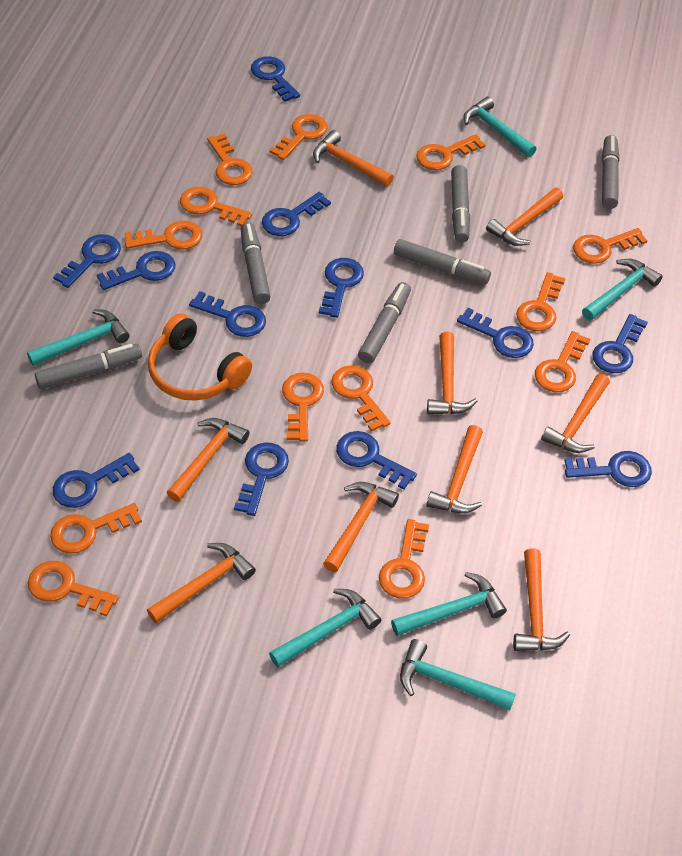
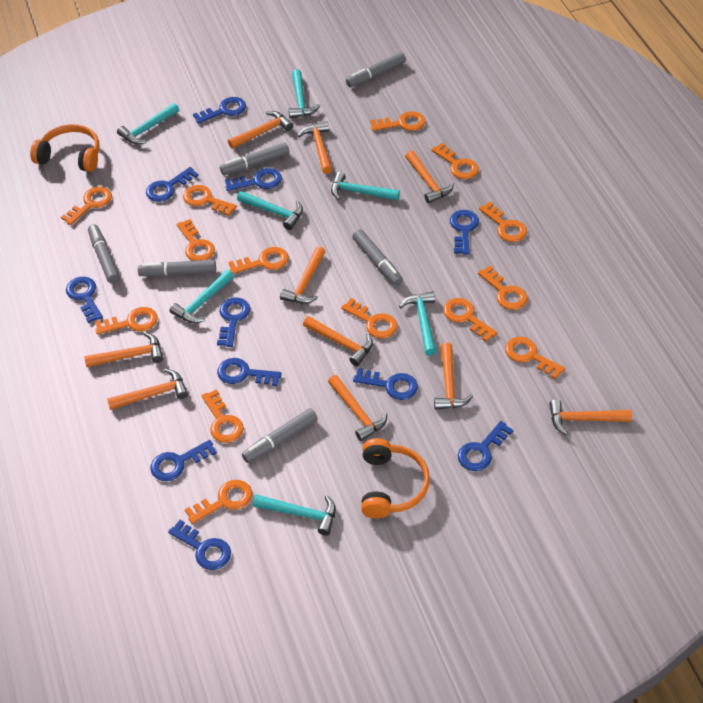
blue key: [53,234,121,288] [53,453,140,508] [97,251,176,290] [189,291,266,337] [234,442,289,516] [251,56,300,102] [262,192,331,236] [319,258,364,318] [336,431,417,490] [457,308,534,358] [564,451,652,487] [593,314,648,373] = 12 -> [66,277,103,323] [146,167,199,202] [150,440,217,481] [168,520,231,570] [193,97,246,124] [217,297,250,347] [217,358,282,386] [225,168,282,191] [353,368,418,400] [450,210,479,254] [458,421,513,471] = 11
orange hammer: [147,543,256,623] [167,418,250,502] [313,130,394,187] [323,482,399,572] [426,425,483,514] [427,331,477,415] [486,187,563,246] [513,548,570,651] [541,374,610,453] = 9 -> [84,332,163,367] [107,369,188,410] [228,111,293,149] [280,246,326,304] [298,122,332,174] [303,316,373,366] [328,375,387,441] [405,150,454,203] [434,342,473,410] [549,399,632,435] = 10
orange headphones: [148,313,252,401] = 1 -> [30,124,100,172] [361,438,430,519] = 2
orange key: [28,561,119,616] [50,503,142,554] [125,220,202,250] [180,186,252,226] [207,134,253,185] [269,114,328,160] [282,373,324,442] [331,365,391,432] [379,519,429,599] [416,134,485,170] [516,272,566,331] [535,331,590,392] [573,228,647,264] = 13 -> [61,187,112,225] [95,307,158,335] [177,219,215,261] [183,185,237,216] [185,480,252,524] [201,389,244,443] [229,247,289,274] [341,298,398,339] [371,111,426,131] [431,143,479,179] [443,298,497,342] [478,266,528,310] [479,202,527,242] [505,337,565,379] = 14
turquoise hammer: [27,309,130,366] [269,589,381,667] [391,572,507,636] [400,639,516,710] [463,97,536,157] [582,259,663,321] = 6 -> [117,103,179,144] [170,269,234,323] [237,191,303,230] [253,494,336,536] [289,69,320,118] [331,171,400,201] [399,291,437,356] = 7

